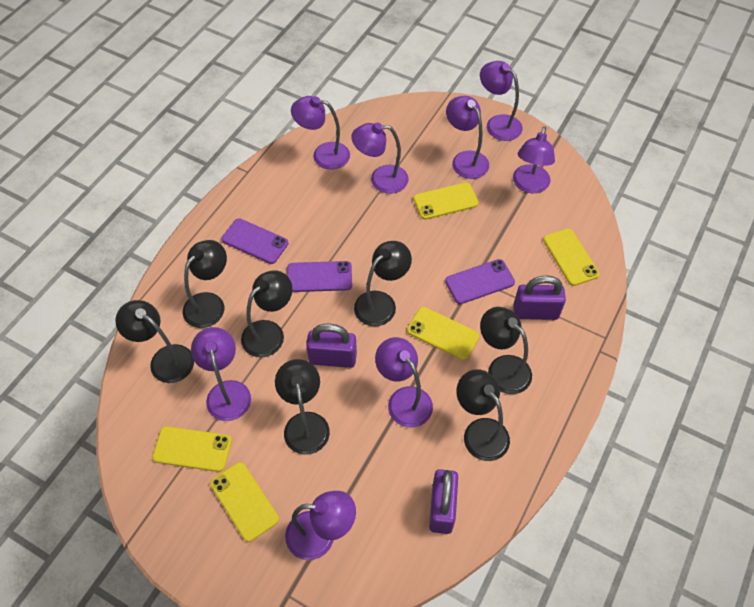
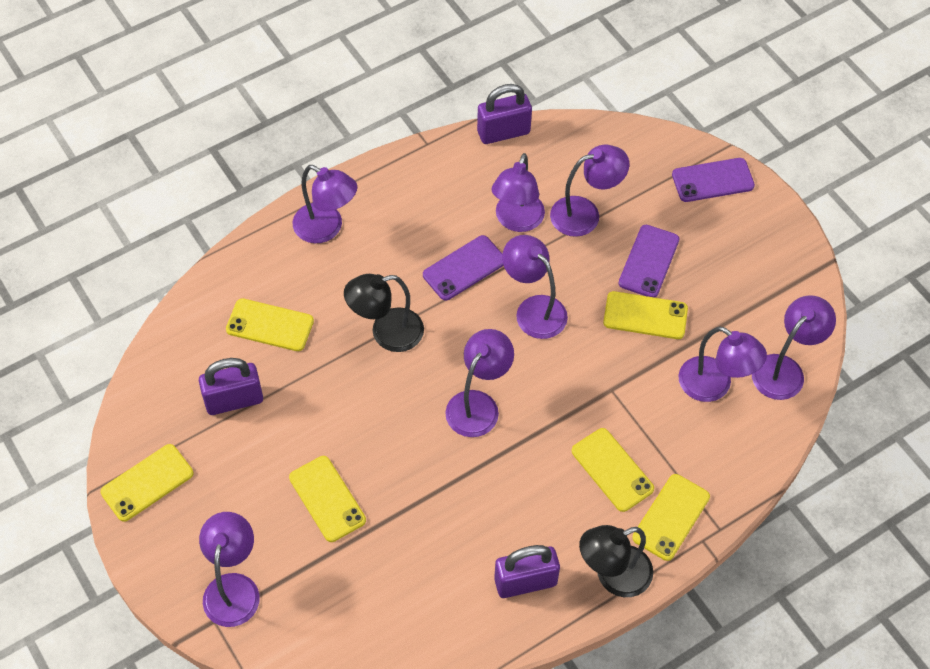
black lamp: [115,300,194,383] [182,240,227,328] [241,270,292,357] [275,359,330,455] [354,241,412,326] [456,369,510,461] [480,307,532,394] = 7 -> [344,274,424,352] [579,525,653,597] = 2
yellow phone: [152,426,232,472] [210,462,279,542] [407,307,479,360] [413,182,479,220] [543,228,600,286] = 5 -> [100,444,193,522] [226,299,314,351] [289,456,366,542] [572,428,654,512] [603,291,688,339] [632,474,710,561] = 6

